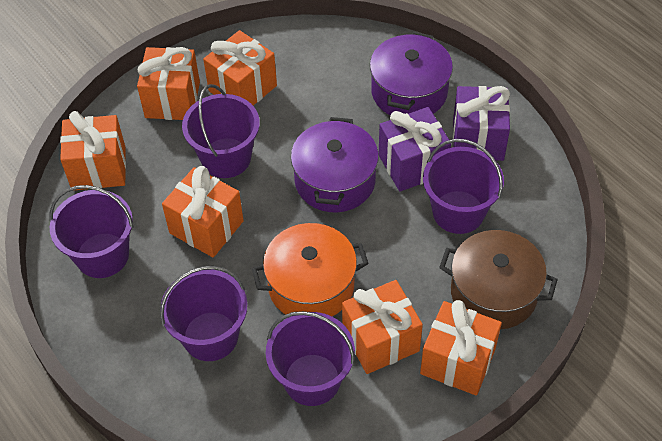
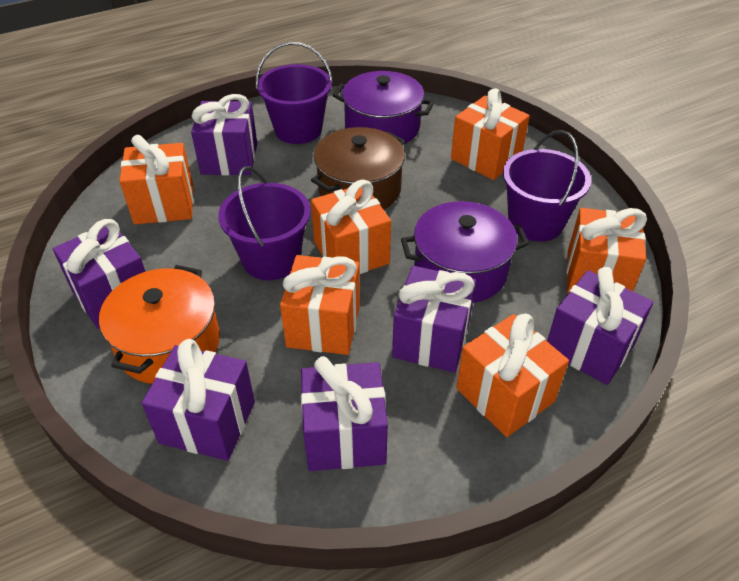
purple bucket: [50,185,134,278] [160,266,248,361] [182,84,260,178] [266,311,355,406] [423,139,504,234] = 5 -> [218,166,311,280] [256,42,333,144] [503,130,591,242] = 3
purple gift: [379,107,451,192] [453,86,510,161] = 2 -> [53,219,145,329] [142,339,255,461] [191,94,257,175] [301,356,388,471] [392,266,476,373] [547,267,653,385] = 6

